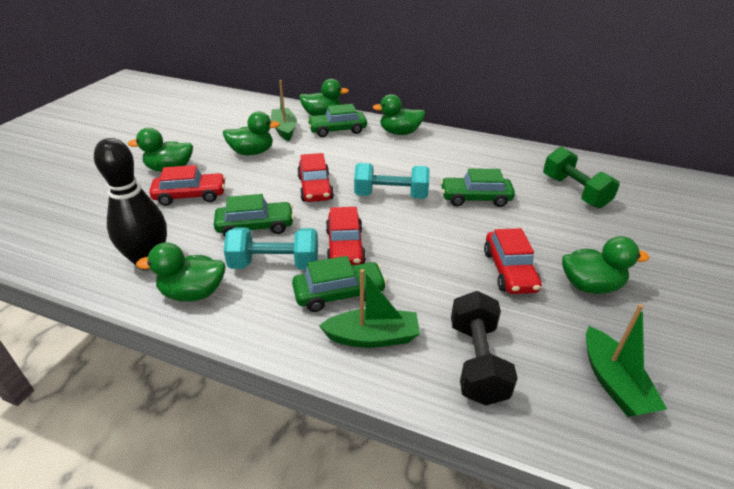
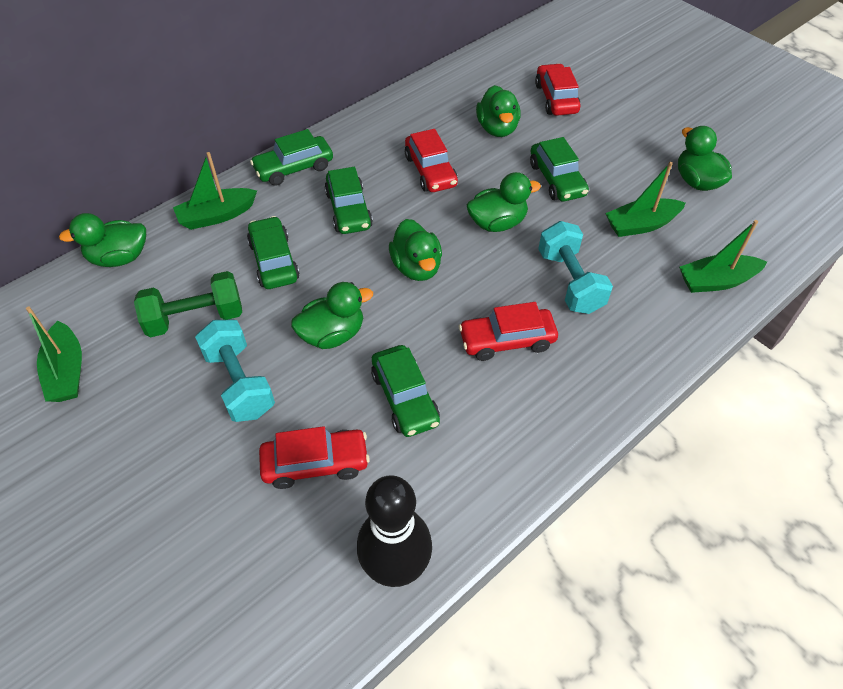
black dumbbell: [451,291,518,405] = 1 -> none = 0
green boat: [271,80,297,141] [319,269,420,348] [586,304,667,417] = 3 -> [26,306,82,402] [173,152,257,230] [605,162,686,237] [679,220,767,293] = 4
green car: [214,194,294,236] [292,256,387,312] [307,104,367,137] [440,168,515,207] = 4 -> [247,216,300,289] [250,129,333,186] [324,167,373,234] [371,345,440,437] [530,137,589,201] = 5

